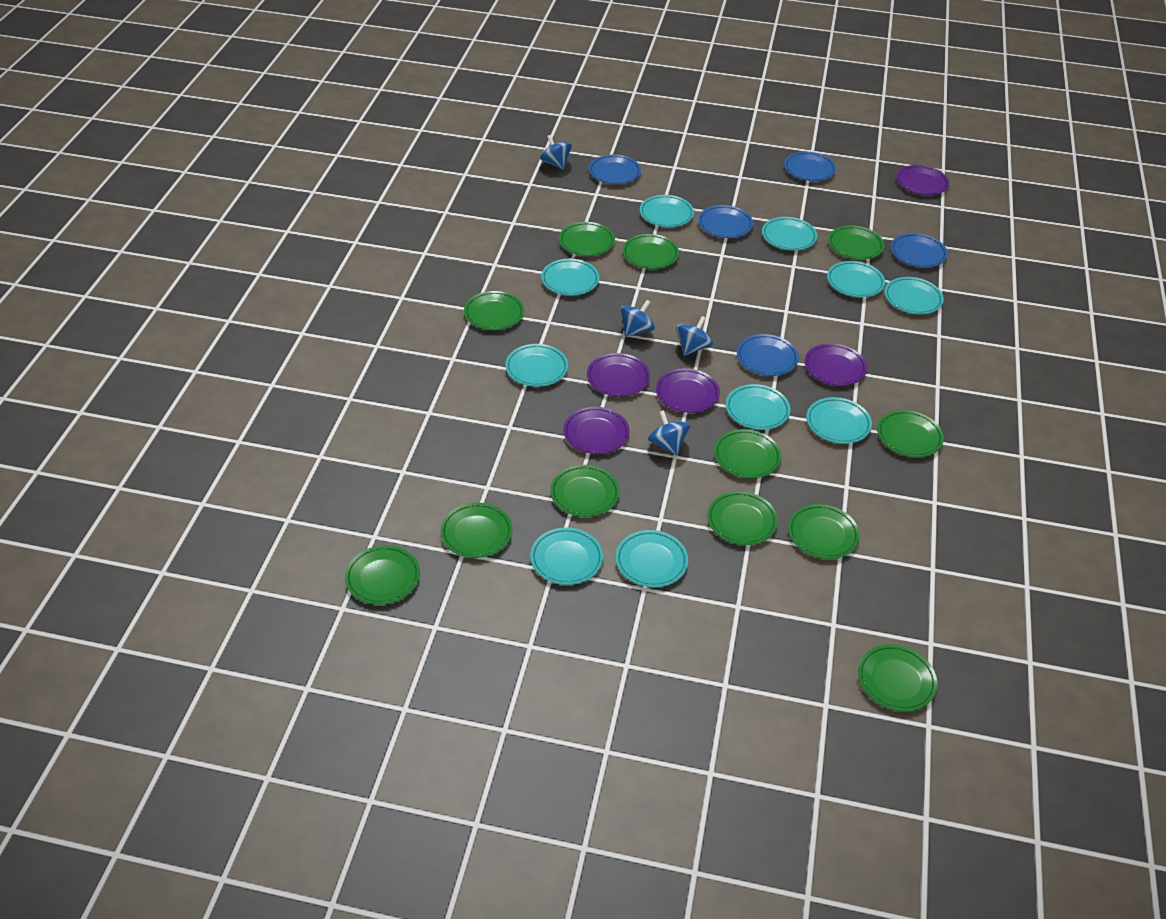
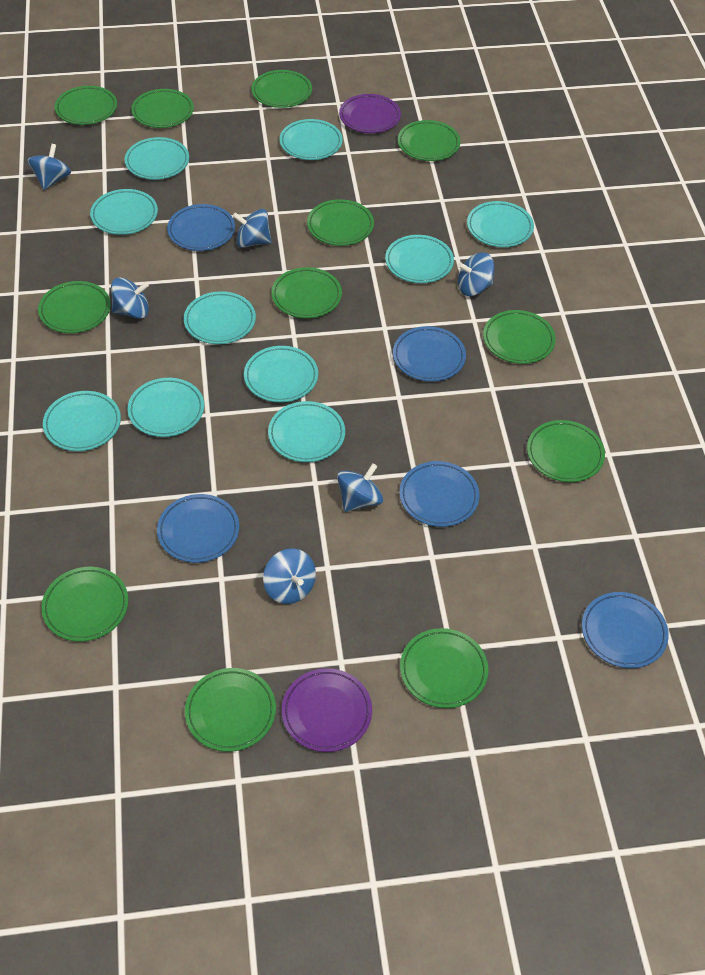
blue spinning top: [540,135,572,170] [620,300,655,337] [648,410,690,456] [676,316,713,356] = 4 -> [27,144,71,190] [111,278,149,319] [232,209,272,248] [263,548,316,604] [337,463,383,512] [458,252,494,296] = 6
purple plate: [563,407,630,454] [587,353,650,397] [656,368,720,413] [804,343,867,386] [896,165,949,195] = 5 -> [282,668,372,752] [339,94,401,133] = 2

